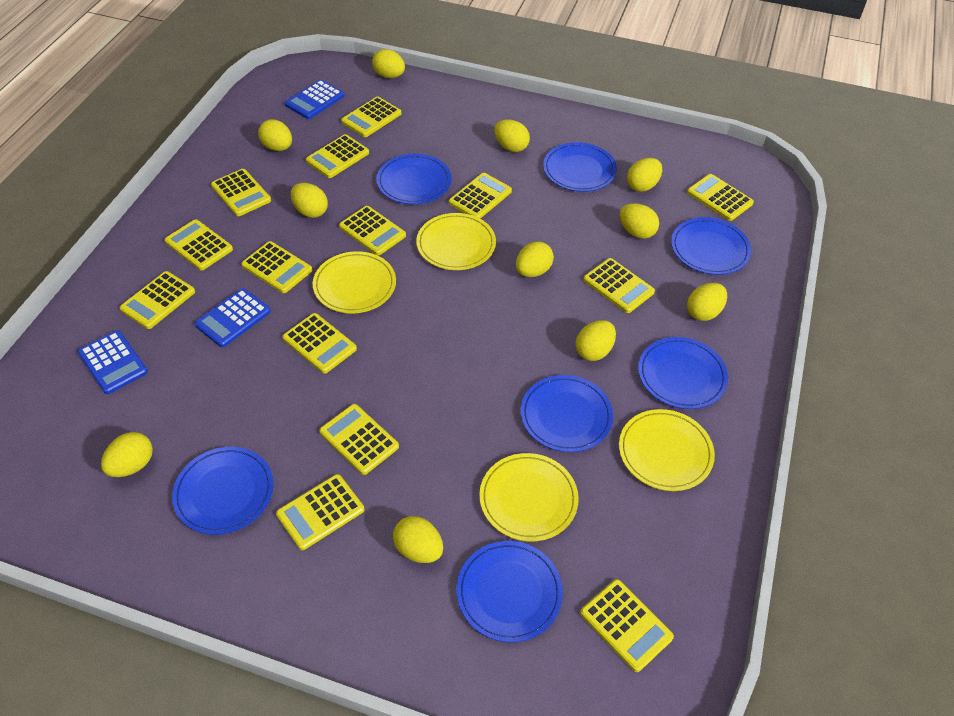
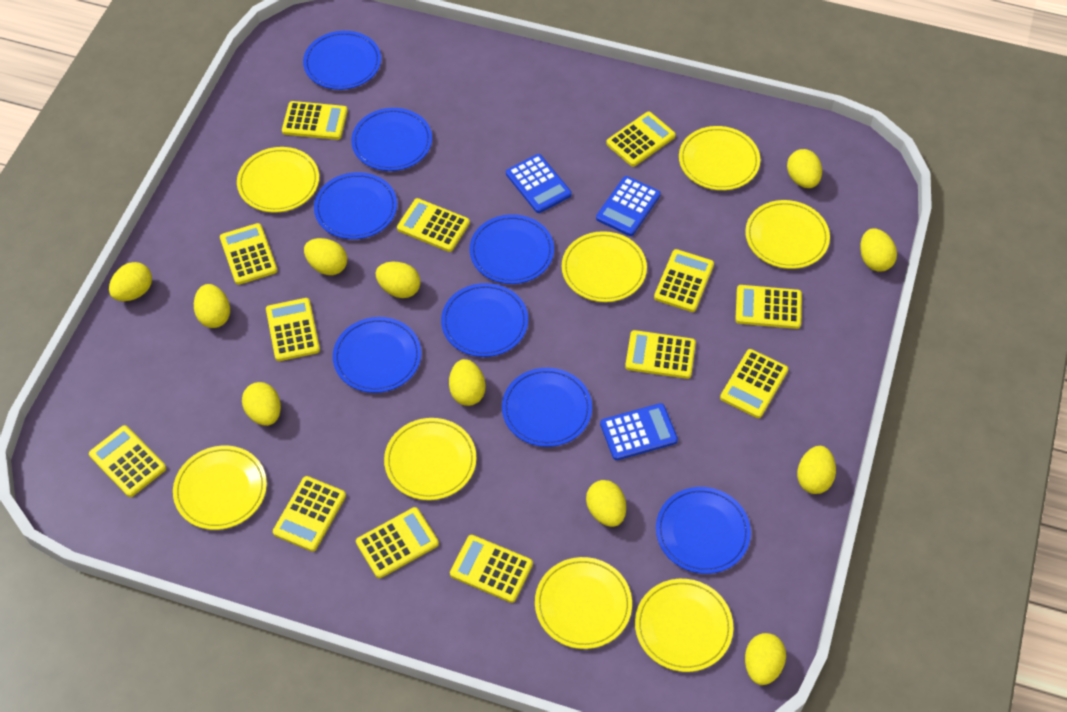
blue plate: [172,447,274,535] [376,154,452,204] [457,541,563,642] [521,375,613,452] [543,142,617,192] [638,337,728,409] [671,217,751,275] = 7 -> [303,31,381,90] [314,172,397,239] [333,317,421,393] [351,108,432,171] [441,283,528,357] [469,214,554,284] [502,368,592,447] [656,487,751,574] = 8
yellow calculator: [120,271,195,329] [164,219,233,270] [211,169,271,216] [241,241,312,293] [276,474,364,550] [282,313,357,374] [306,134,369,178] [319,404,399,475] [339,206,406,256] [341,97,401,137] [449,173,512,219] [580,579,674,672] [583,258,655,313] [687,174,754,221] = 14 -> [89,425,166,497] [220,223,277,285] [266,298,320,361] [273,476,346,552] [282,101,348,140] [356,507,439,578] [397,198,470,252] [450,535,533,603] [606,112,676,167] [625,330,696,379] [654,249,714,312] [720,349,788,418] [735,285,802,329] = 13
yellow plate: [313,251,396,313] [416,213,496,270] [479,453,579,542] [619,409,715,491] = 4 -> [173,446,267,530] [237,147,319,213] [384,418,477,500] [535,557,632,649] [562,231,647,302] [635,579,733,672] [679,126,760,190] [745,200,830,269] = 8

